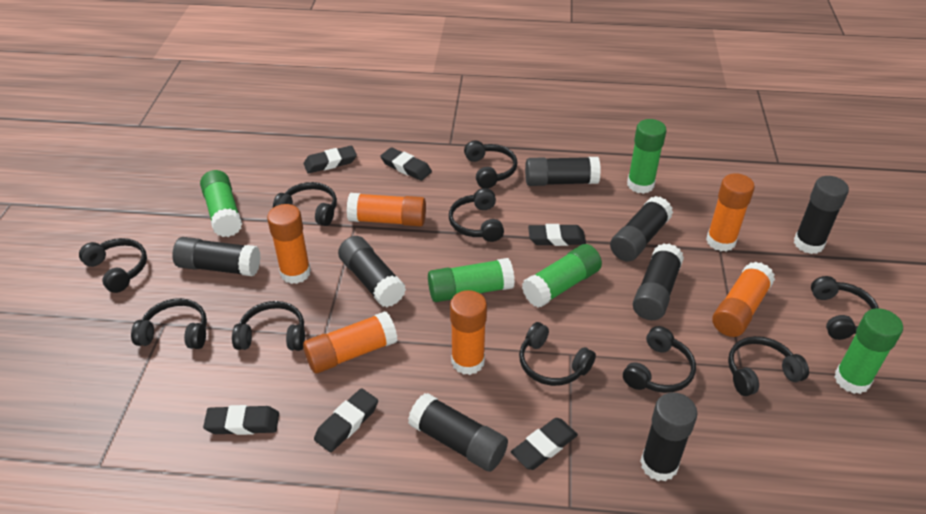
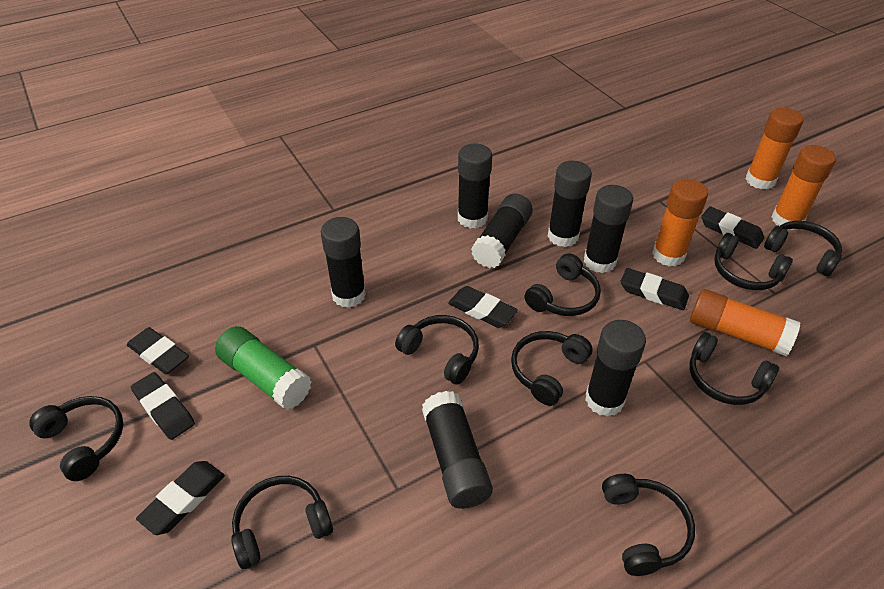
black glue stick: [172,237,261,276] [338,236,406,307] [408,393,508,472] [525,157,601,186] [610,196,673,261] [633,243,684,320] [640,392,697,481] [794,176,849,254] = 8 -> [321,217,366,308] [422,391,493,509] [458,144,492,229] [471,193,533,268] [548,161,592,247] [584,185,633,273] [585,320,646,417] = 7
black headphones: [79,238,147,293] [131,298,207,349] [232,301,305,351] [273,182,337,226] [449,188,504,242] [464,140,517,188] [519,322,596,386] [623,326,696,393] [728,336,809,396] [811,276,879,340] = 10 -> [29,396,123,481] [231,476,333,569] [395,315,479,385] [511,331,593,406] [525,253,601,316] [602,474,695,576] [690,332,779,405] [714,233,793,290] [764,221,842,277] = 9
green glue stick: [200,170,242,237] [428,258,515,302] [522,244,602,308] [627,119,667,194] [834,308,903,394] = 5 -> [215,326,312,410] = 1
orange glue stick: [267,204,311,284] [303,311,398,373] [347,193,426,227] [450,290,487,375] [706,173,755,252] [712,261,775,337] = 6 -> [652,179,708,266] [690,289,801,356] [746,108,804,190] [771,145,836,230] = 4

